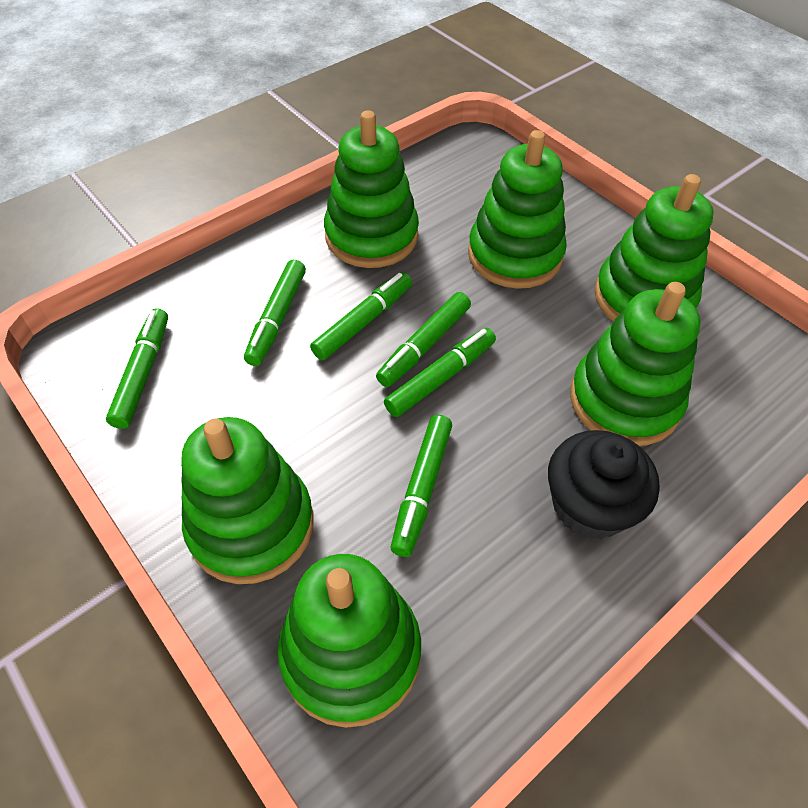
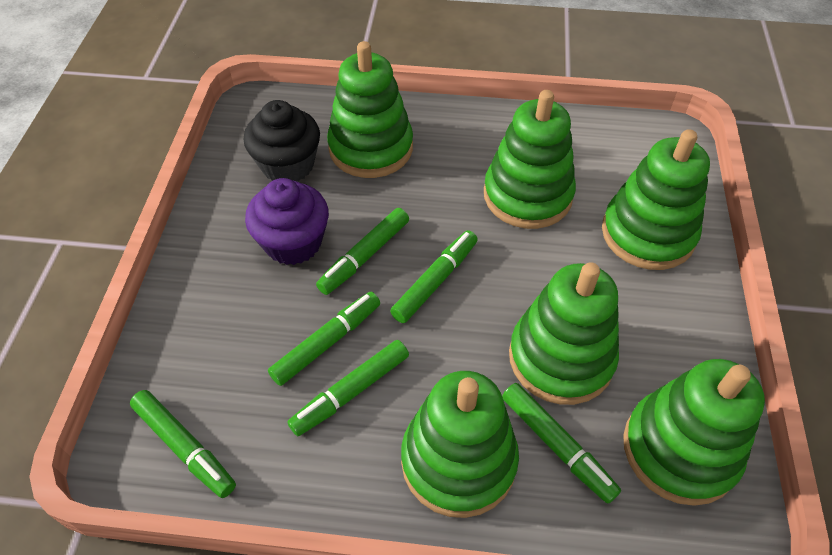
purple cupcake: none = 0 -> [245,178,329,265] = 1

